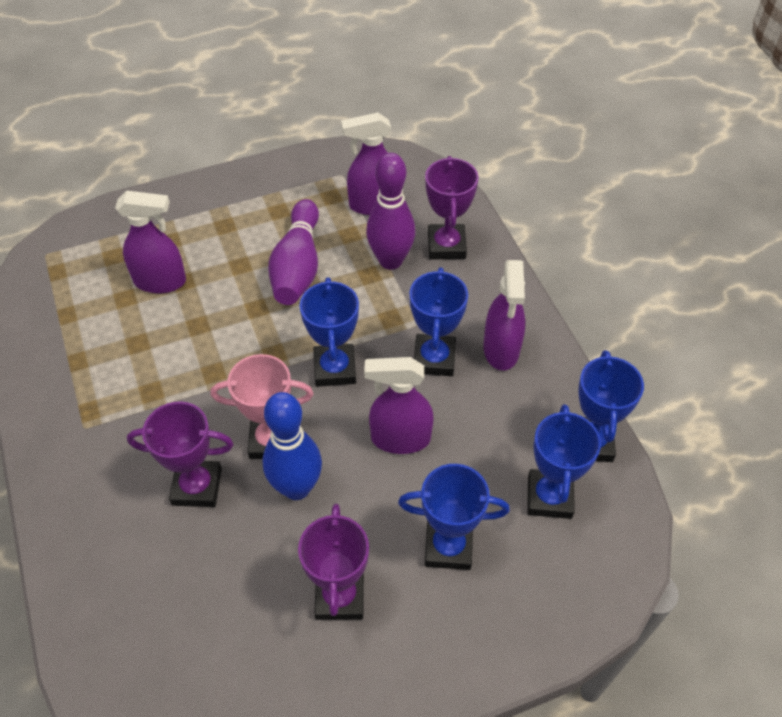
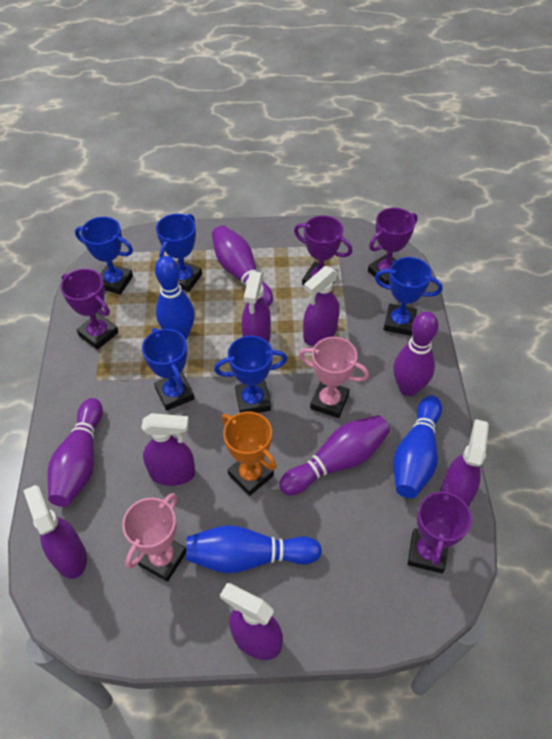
blue bowling pin: [263,392,322,500] = 1 -> [155,256,195,339] [186,525,322,573] [393,395,442,498] = 3
orange trophy: none = 0 -> [222,412,277,496] = 1
pink trophy: [211,354,313,459] = 1 -> [122,493,186,582] [299,337,369,418] = 2
purple bowling pin: [268,199,319,305] [366,153,415,270] = 2 -> [48,398,103,507] [212,225,273,306] [279,415,390,495] [393,311,438,396] = 4
purple spray bottle: [115,191,186,293] [341,113,391,215] [364,357,434,454] [483,260,525,371] = 4 -> [23,485,87,579] [141,413,195,486] [220,583,283,660] [242,272,271,343] [303,266,339,346] [440,419,489,507] = 6
purple trophy: [127,401,234,507] [298,504,369,620] [425,156,478,260] = 3 -> [60,269,119,350] [294,216,353,285] [368,208,418,285] [408,484,472,573] = 4

